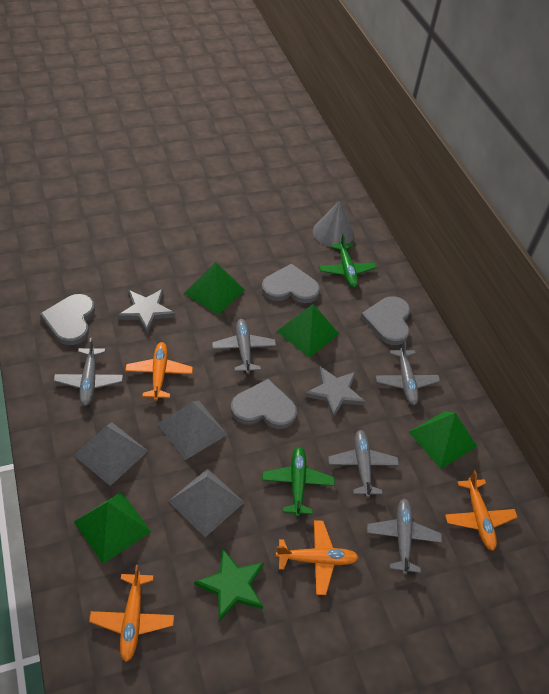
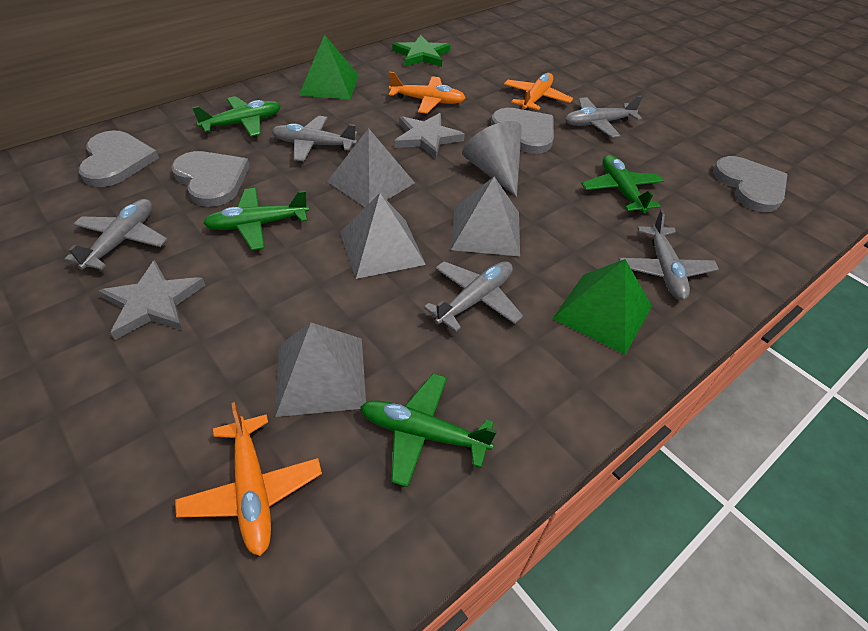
green plane: [262,446,334,517] [319,234,377,288] = 2 -> [192,96,281,136] [203,188,309,250] [360,374,497,487] [581,155,664,213] = 4
green pyramid: [74,492,151,564] [184,262,245,315] [276,304,339,358] [409,411,477,469] = 4 -> [299,34,359,100] [553,259,652,354] = 2
grey pyramid: [74,422,148,486] [158,401,227,460] [168,468,245,537] = 3 -> [275,323,366,417] [327,128,415,207] [340,193,426,279] [451,177,520,256] = 4
orange plane: [89,565,174,662] [125,342,193,401] [276,520,359,595] [445,470,518,551] = 4 -> [175,402,322,556] [389,72,466,114] [504,73,573,110] = 3

